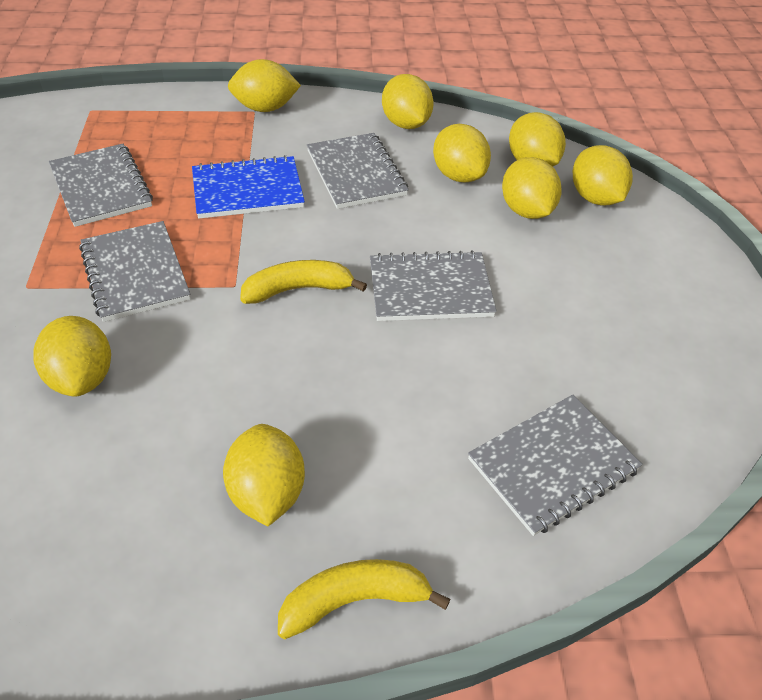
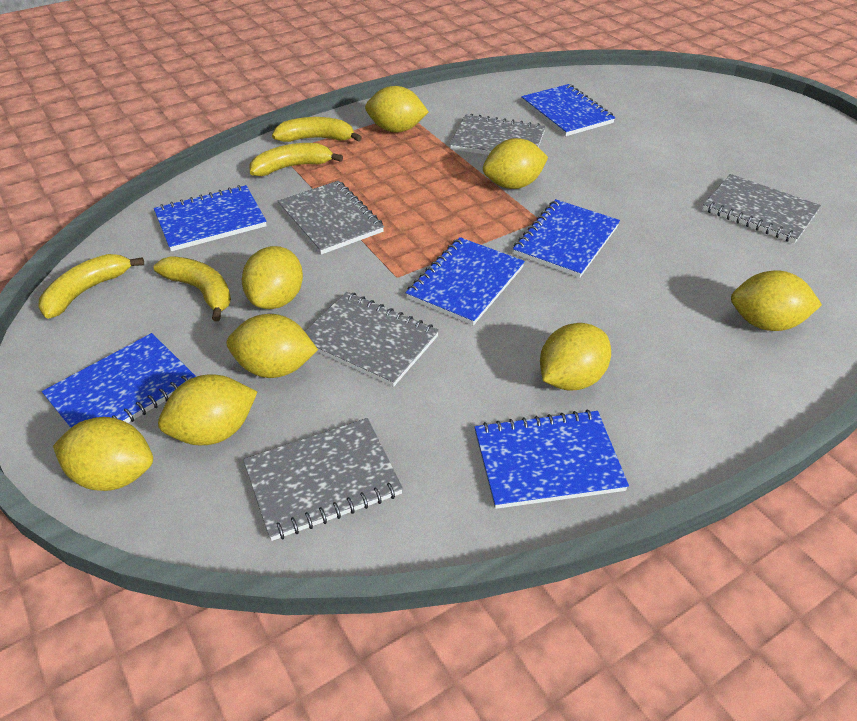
blue notebook: [192,155,305,219] = 1 -> [42,333,196,428] [154,185,267,251] [406,237,525,325] [475,410,629,509] [513,199,620,278] [521,84,615,136] = 6
yellow banana: [240,260,367,304] [278,559,451,639] = 2 -> [39,254,144,319] [154,256,231,321] [249,143,343,176] [272,117,362,142] = 4

